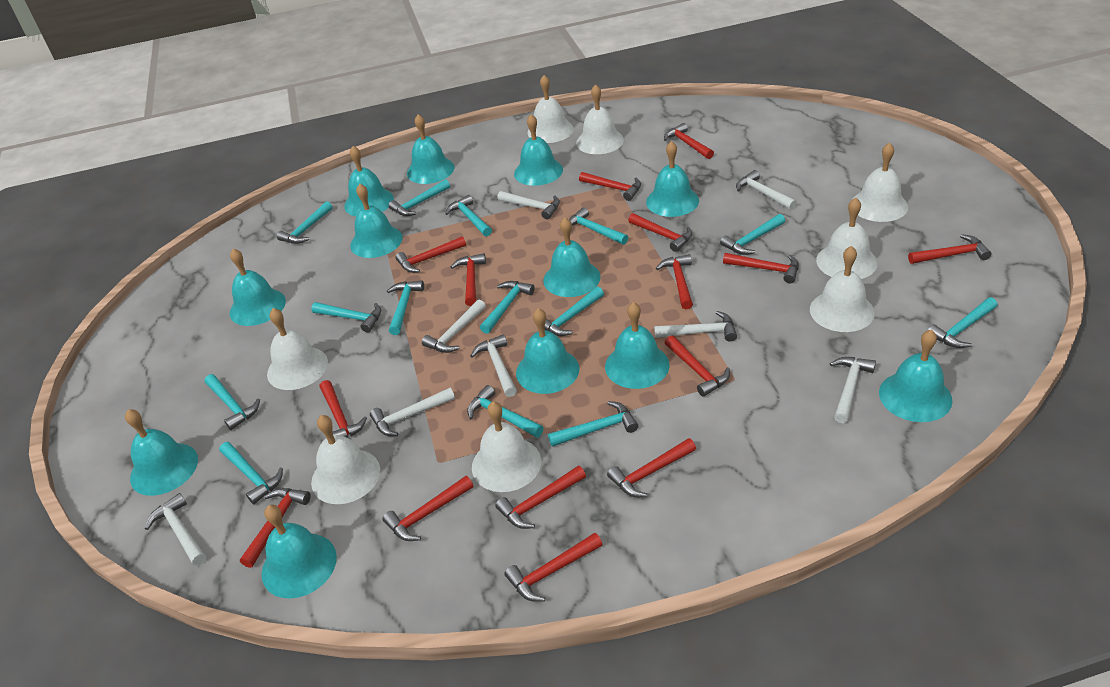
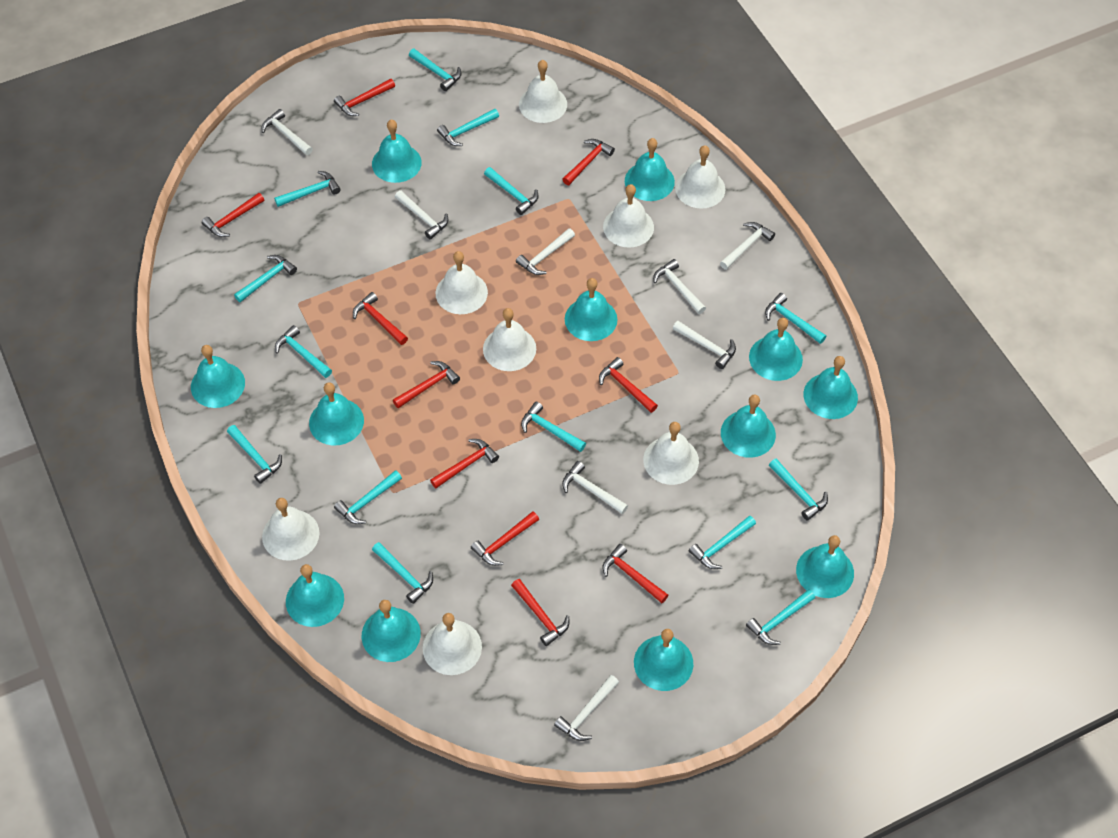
red hammer: [240,488,311,568] [320,380,367,437] [382,476,473,541] [395,236,466,273] [451,253,486,306] [495,466,586,529] [504,533,603,602] [579,172,641,201] [607,438,696,497] [628,213,692,252] [656,254,693,309] [664,123,714,159] [665,335,730,397] [723,253,799,283] [908,234,992,264] = 15 -> [202,193,264,237] [334,79,395,116] [353,292,408,345] [393,361,460,408] [430,439,499,488] [471,511,539,566] [511,579,569,646] [562,139,615,185] [599,357,658,413] [603,544,668,603] = 10

